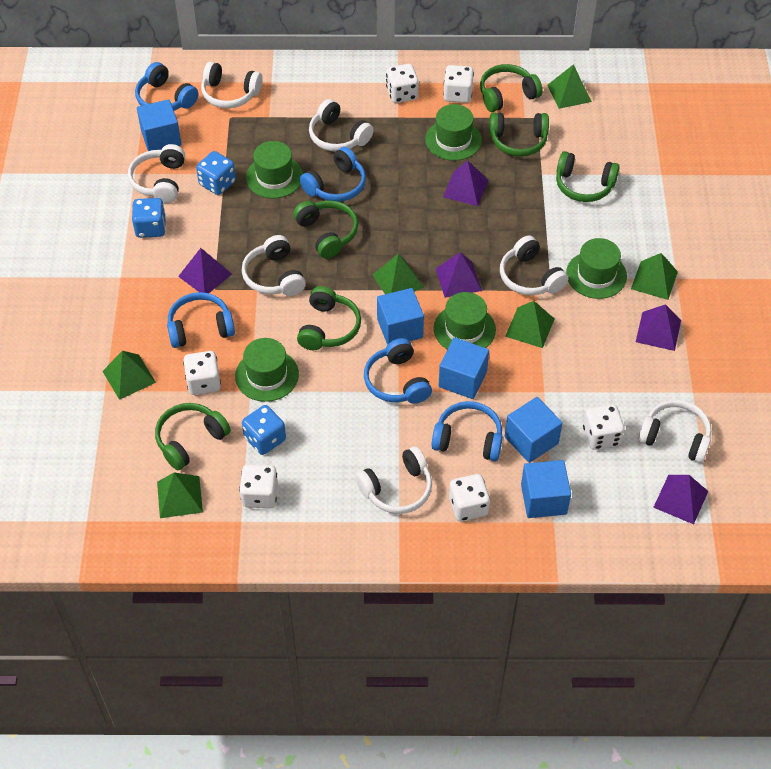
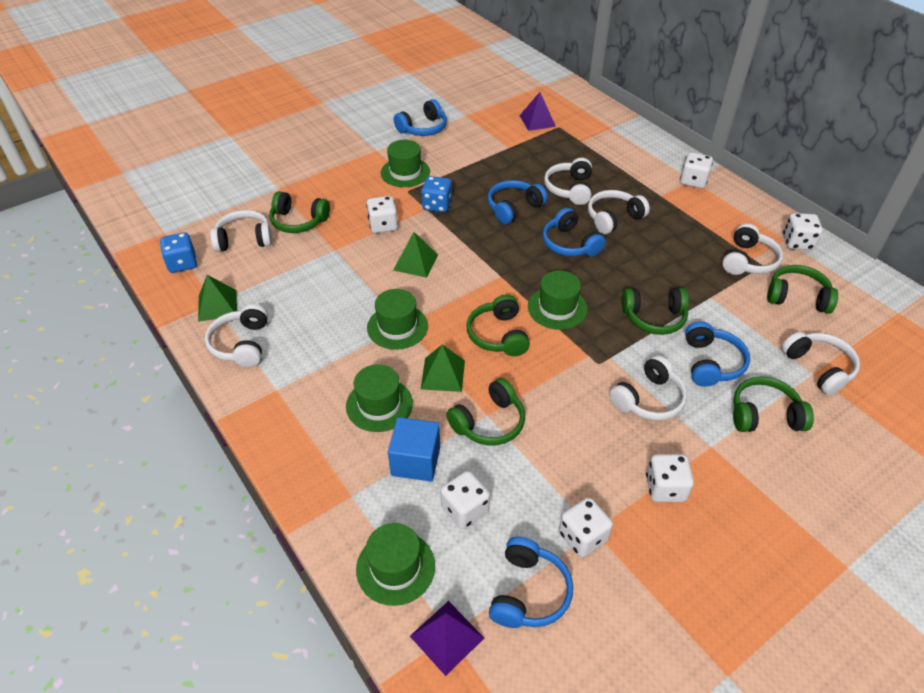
blue cube: [137,99,181,151] [377,288,424,345] [438,337,489,399] [505,397,562,463] [521,460,571,518] = 5 -> [388,417,440,482] = 1
blue dice: [132,198,166,238] [196,151,236,195] [242,405,286,455] = 3 -> [160,232,197,273] [421,176,452,212] = 2
green pyramid: [102,351,156,400] [157,472,203,518] [372,254,424,294] [505,301,554,348] [547,64,592,109] [631,253,678,300] = 6 -> [198,275,237,322] [393,232,438,278] [421,344,465,392] = 3
purple pyramid: [178,248,232,293] [435,252,482,298] [443,160,489,206] [636,304,681,351] [653,475,708,524] = 5 -> [410,601,484,676] [519,92,556,131] = 2

